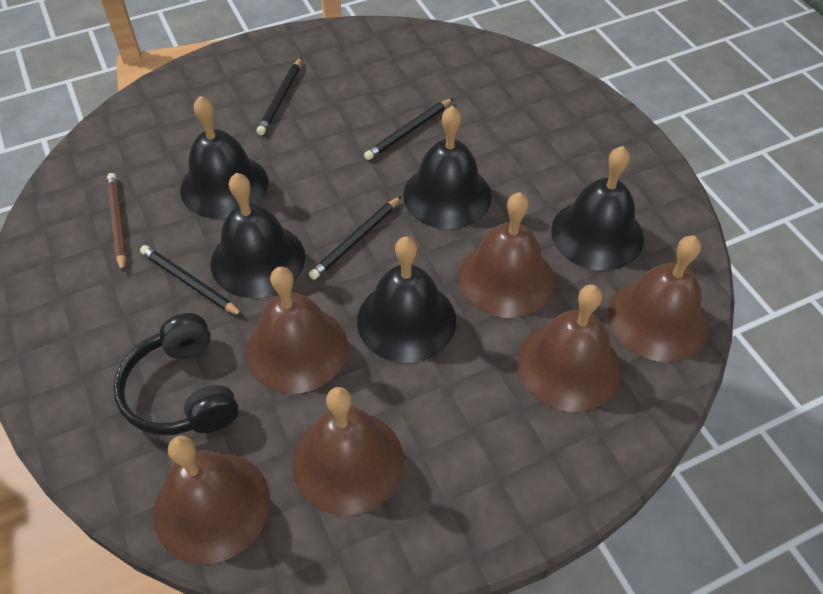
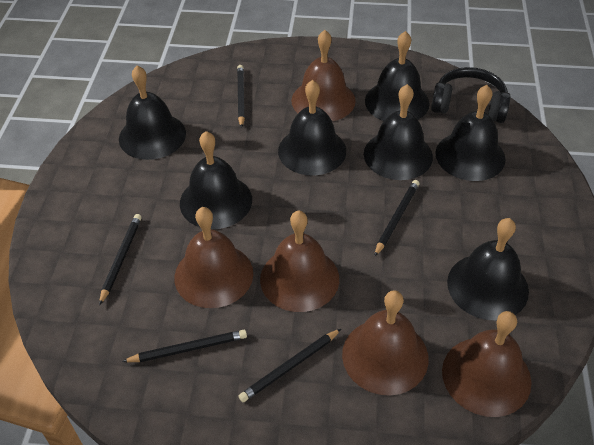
black bell: [180,96,268,219] [211,173,305,298] [357,237,456,363] [403,106,492,229] [551,146,644,271] = 5 -> [119,66,186,160] [180,131,252,229] [278,80,346,175] [364,84,433,180] [365,31,430,121] [435,85,506,181] [447,218,529,321] = 7
black pencil: [140,245,243,316] [257,58,301,135] [309,196,401,280] [364,98,453,160] = 4 -> [99,214,142,305] [122,330,247,362] [237,65,245,128] [238,329,341,402] [374,180,420,256] = 5
brown bell: [153,436,270,564] [246,267,348,394] [292,387,404,516] [459,192,554,318] [517,285,621,412] [607,236,708,362] = 6 -> [174,207,253,308] [260,211,339,312] [291,30,356,121] [342,290,429,396] [442,311,531,417] = 5
brown pencil: [107,173,126,273] = 1 -> none = 0

